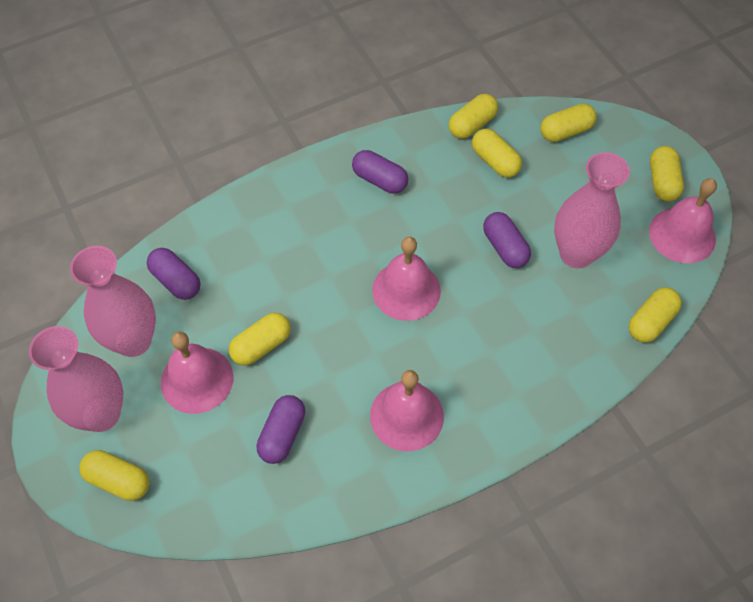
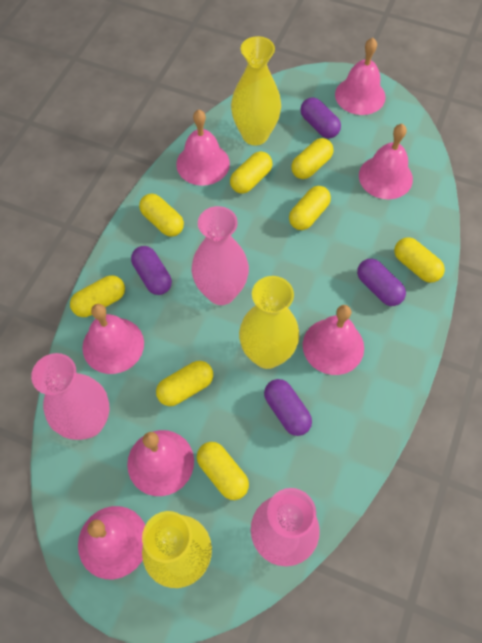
pink bell: [161,332,233,414] [370,370,444,451] [372,237,441,321] [649,178,717,263] = 4 -> [78,506,145,579] [82,304,144,374] [127,430,194,496] [176,110,230,186] [303,305,364,375] [335,38,386,115] [359,124,413,199] = 7
yellow capsule: [79,450,150,501] [228,313,291,366] [449,94,498,139] [472,129,522,178] [540,104,597,142] [628,287,682,343] [650,146,684,202] = 7 -> [70,275,125,317] [139,194,184,237] [156,361,213,406] [197,442,249,500] [230,151,273,194] [289,186,331,230] [291,138,333,179] [394,237,445,283] = 8
yellow vase: none = 0 -> [142,511,212,588] [231,36,281,145] [239,276,299,369] = 3

